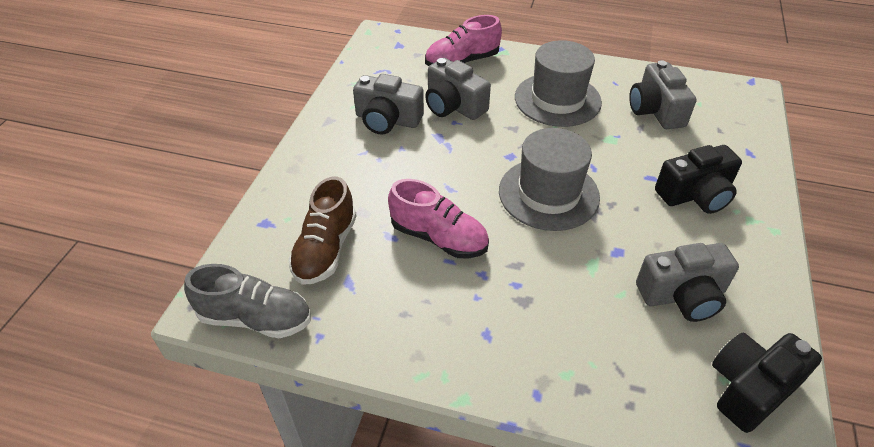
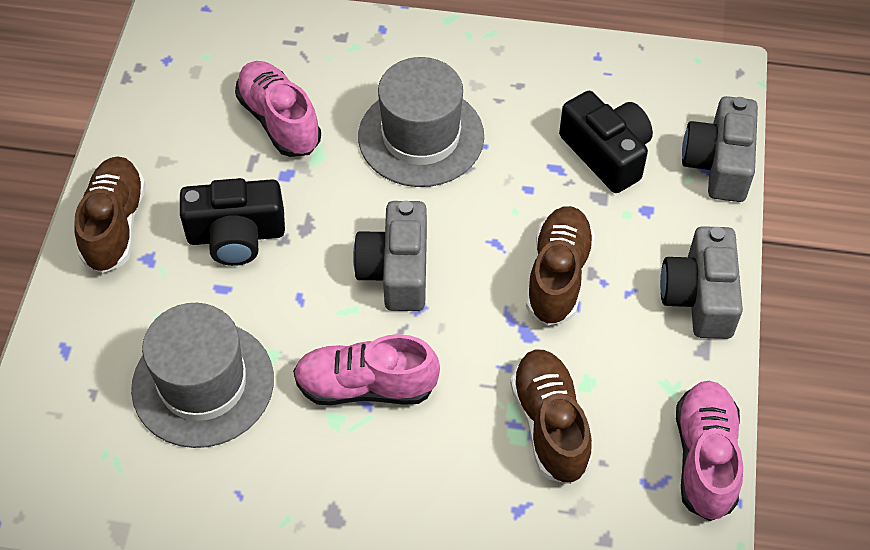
brown shoe: [288,177,357,285] = 1 -> [74,156,146,273] [510,350,592,484] [526,206,595,326] = 3
grey camera: [353,74,424,134] [425,58,491,120] [629,60,696,129] [636,243,739,322] = 4 -> [353,201,427,311] [660,226,743,339] [682,96,758,202] = 3
grey shoe: [184,264,311,338] = 1 -> none = 0
pink shoe: [388,179,489,258] [425,15,502,66] = 2 -> [235,61,321,157] [293,334,440,405] [676,381,743,521] = 3

